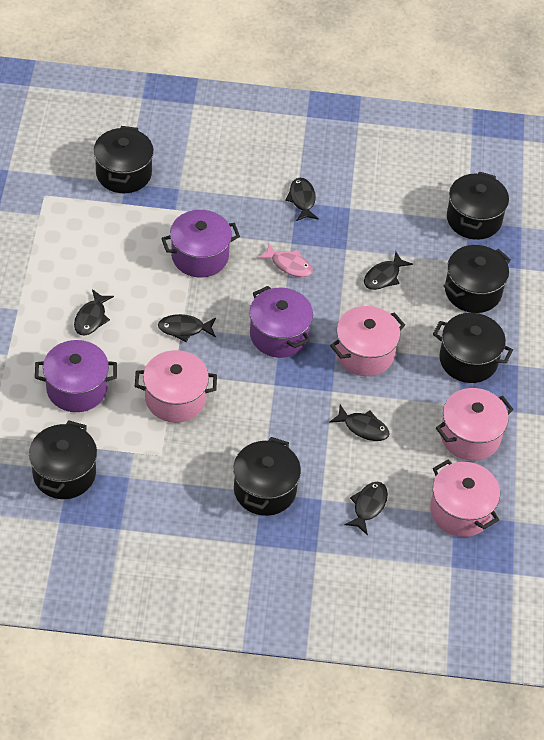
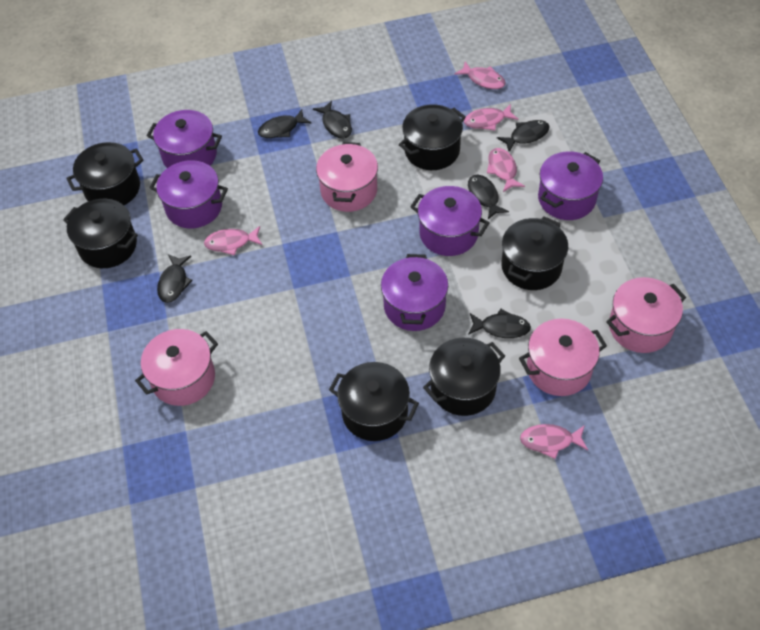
pink fish: [257,243,313,277] = 1 -> [204,226,262,255] [454,61,506,89] [464,104,518,130] [487,148,525,192] [520,424,588,459] = 5
purple pot: [35,340,117,412] [161,210,240,278] [249,286,313,358] = 3 -> [147,110,222,168] [150,160,228,229] [381,254,448,331] [410,186,489,256] [538,151,603,220] = 5

